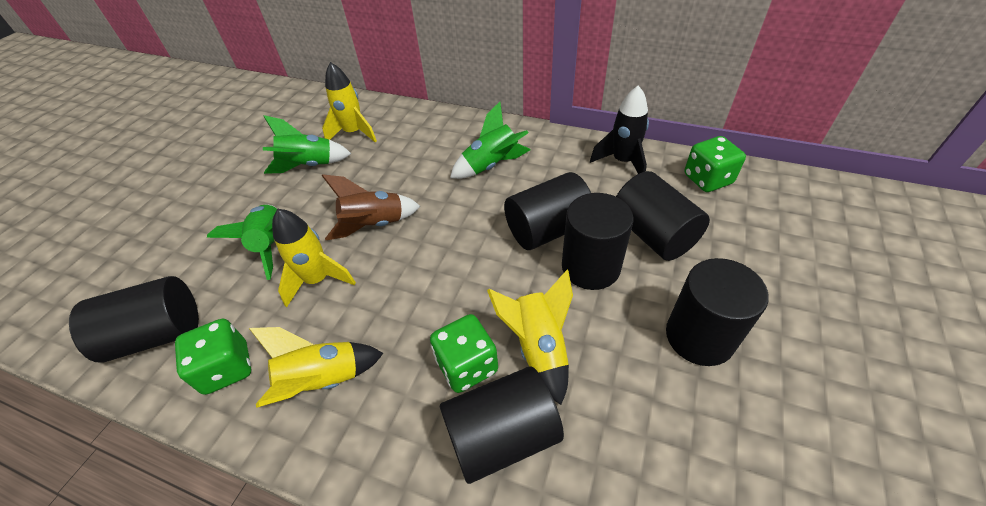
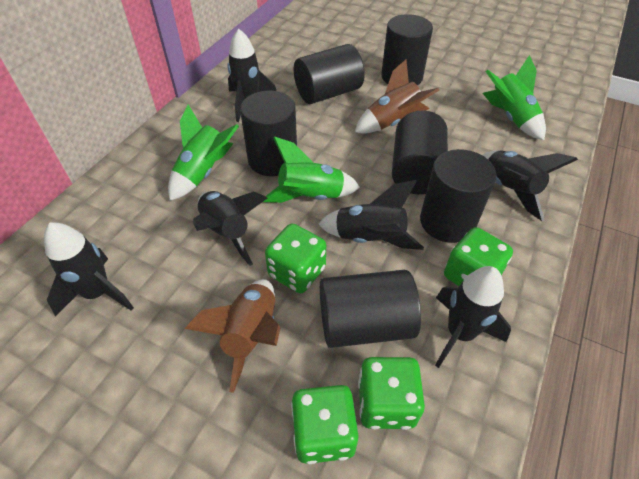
black rocket: [590,85,649,174] = 1 -> [44,223,134,316] [193,191,267,266] [227,29,276,122] [318,180,424,250] [435,266,511,368] [482,150,578,221] = 6
brown rocket: [322,174,420,240] = 1 -> [185,279,280,393] [355,60,439,133] = 2
green dice: [175,319,251,395] [430,314,498,393] [684,136,746,192] = 3 -> [265,223,326,293] [291,385,358,464] [358,357,425,430] [444,227,513,286] = 4
yellow rocket: [249,327,383,408] [272,209,356,307] [322,62,377,142] [487,270,573,405] = 4 -> none = 0

